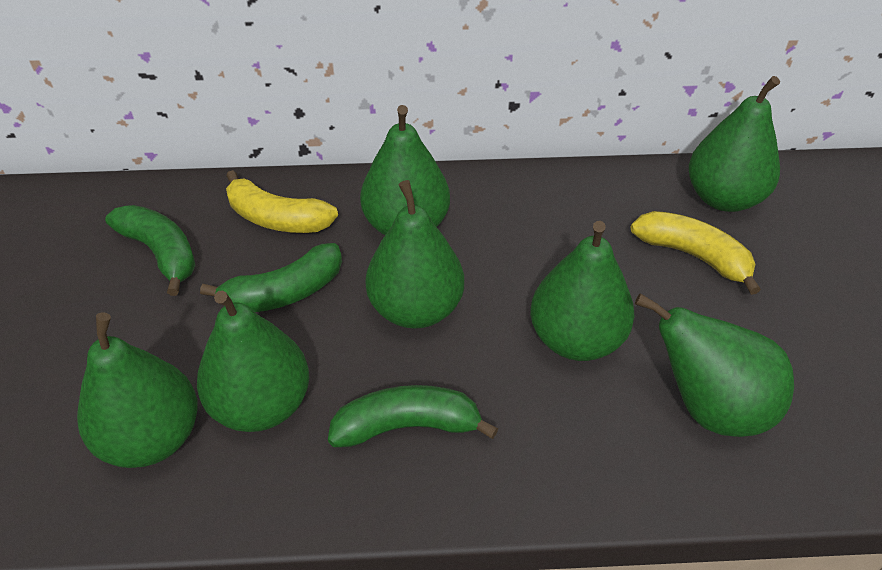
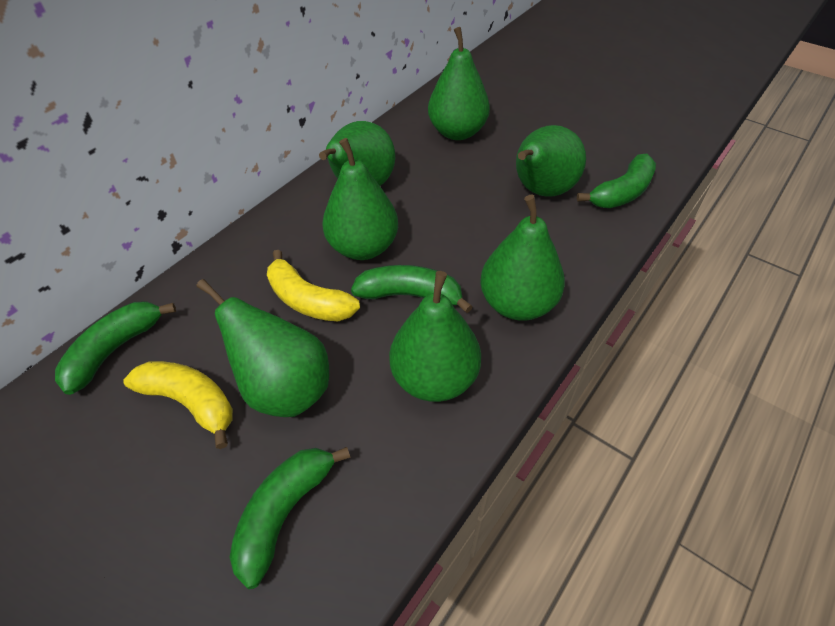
green banana: [105,205,196,296] [200,243,342,312] [328,385,499,448] = 3 -> [55,301,176,395] [230,447,351,589] [351,265,473,313] [577,154,656,208] = 4

